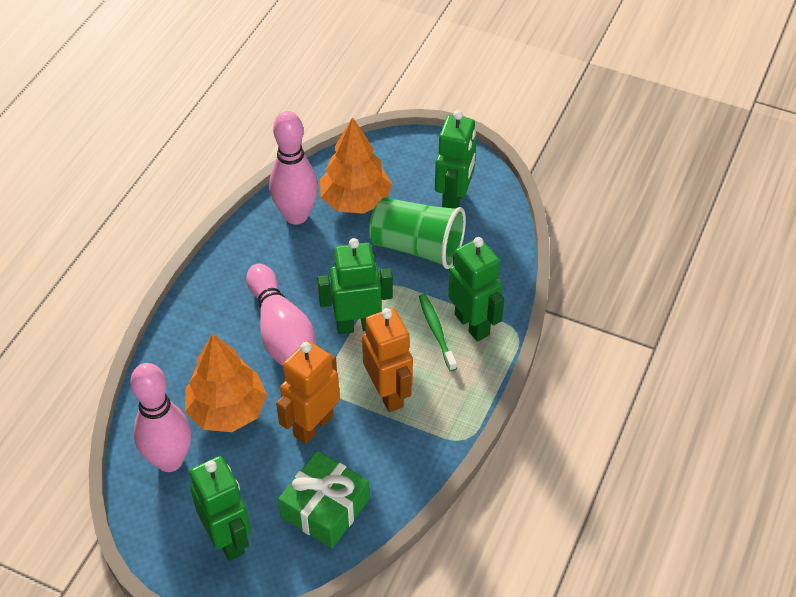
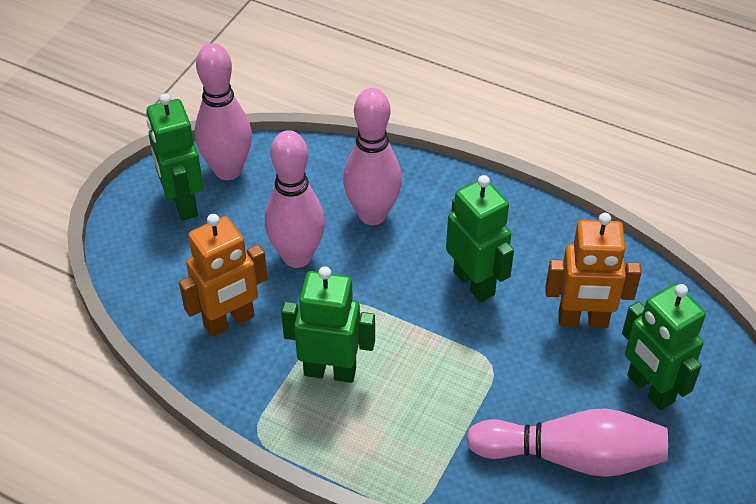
green cup: [369,198,466,269] = 1 -> none = 0
green gift: [278,451,369,548] = 1 -> none = 0
green toothbrush: [419,294,457,371] = 1 -> none = 0
orange tree: [185,333,267,432] [320,117,392,214] = 2 -> none = 0
pink bowling pin: [130,363,191,472] [246,264,316,366] [269,111,318,225] = 3 -> [195,43,252,180] [265,130,325,268] [343,88,402,225] [466,408,668,477] = 4

